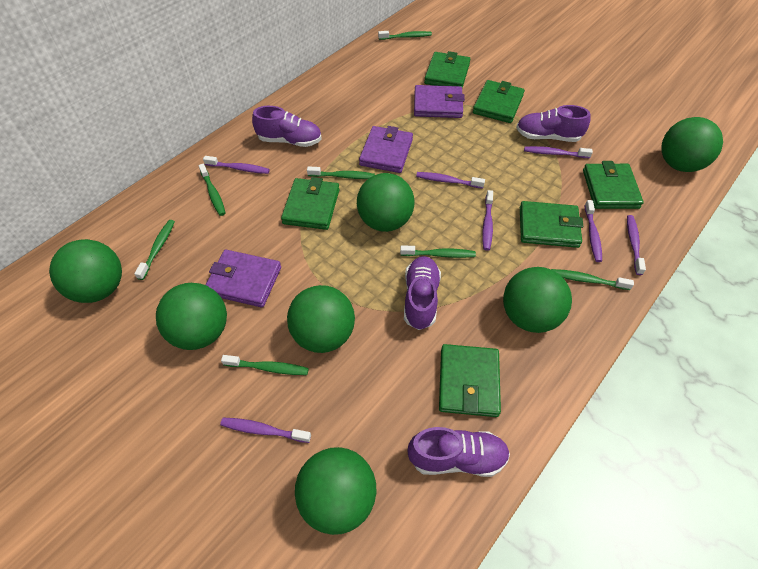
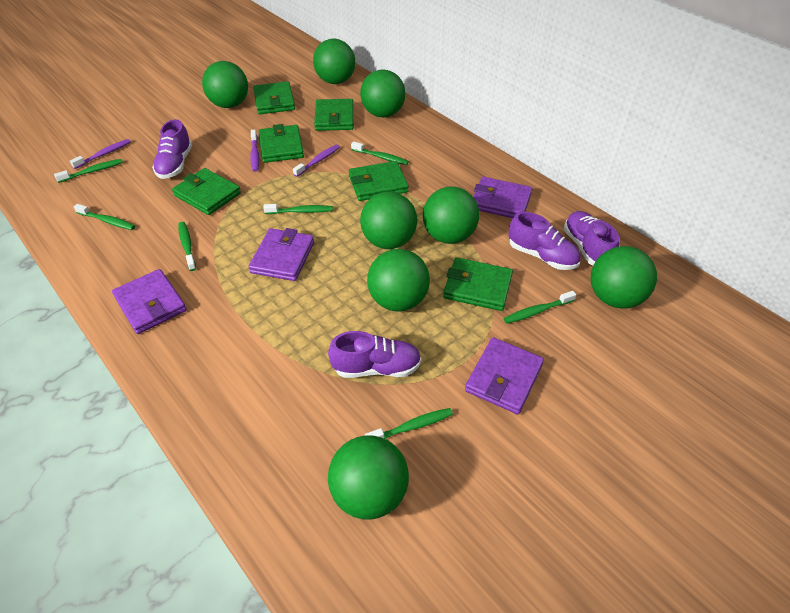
green ball: [49,239,122,303] [156,283,227,350] [287,285,355,353] [295,447,377,535] [357,173,415,232] [503,267,572,333] [661,117,723,172] = 7 -> [202,61,248,108] [313,39,355,84] [328,435,409,520] [360,69,406,117] [360,192,417,249] [367,249,430,312] [423,186,479,244] [591,246,657,309] = 8
purple toothbrush: [203,156,270,174] [220,418,311,443] [416,172,485,189] [482,190,493,251] [524,146,593,158] [584,200,602,262] [627,215,646,275] = 7 -> [70,139,131,169] [250,130,259,172] [293,144,340,177] = 3
purple wallet: [206,250,281,308] [359,126,413,173] [414,85,465,118] = 3 -> [112,269,187,334] [248,228,314,281] [465,337,544,414] [473,177,532,218] = 4

